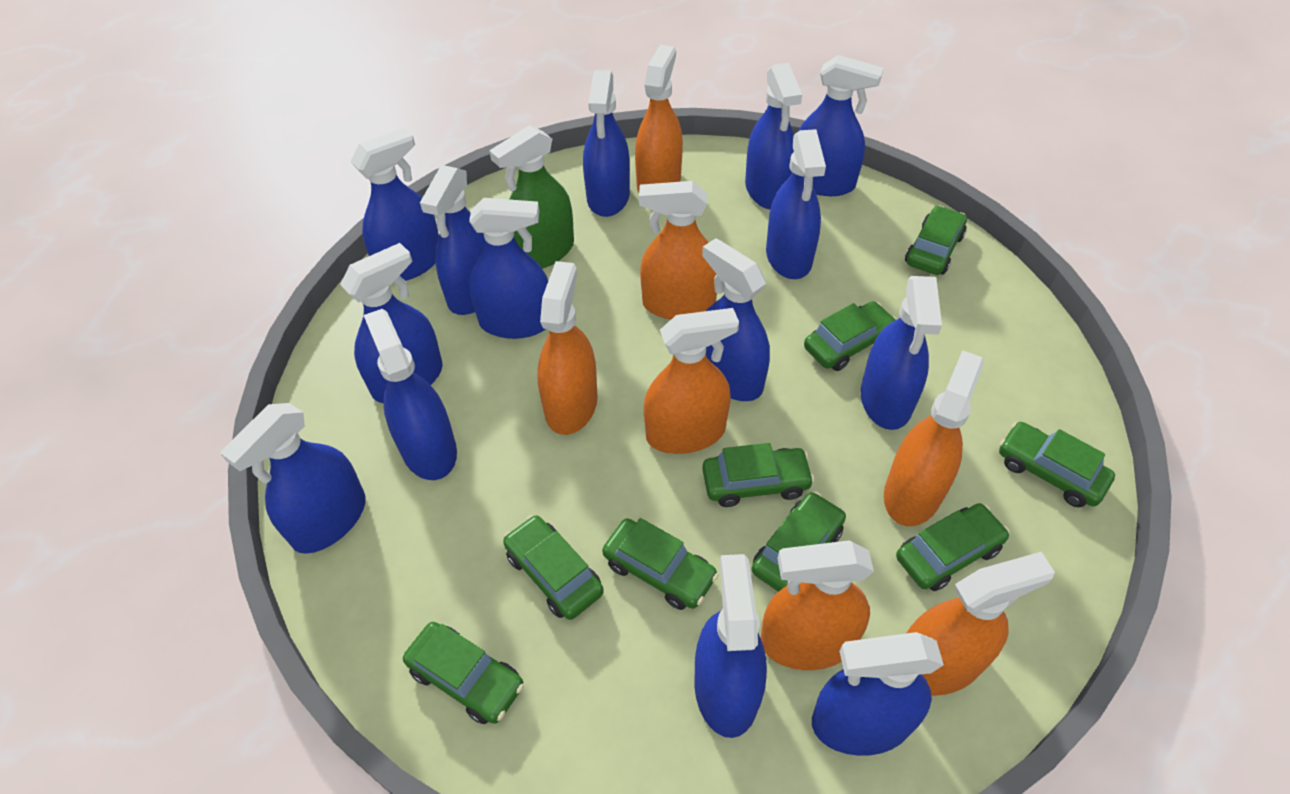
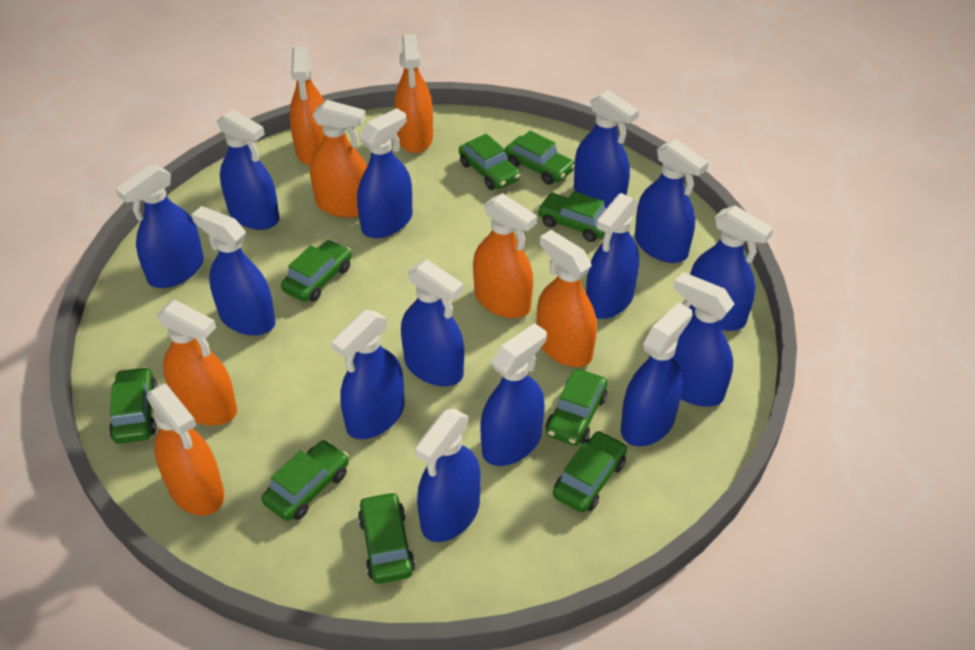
green spray bottle: [489,125,574,269] = 1 -> none = 0

